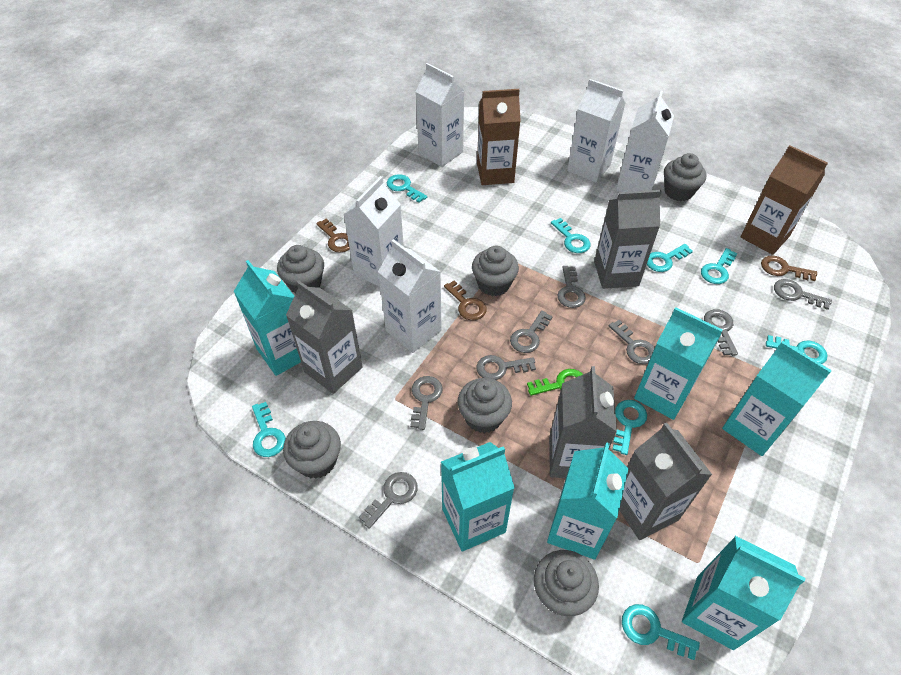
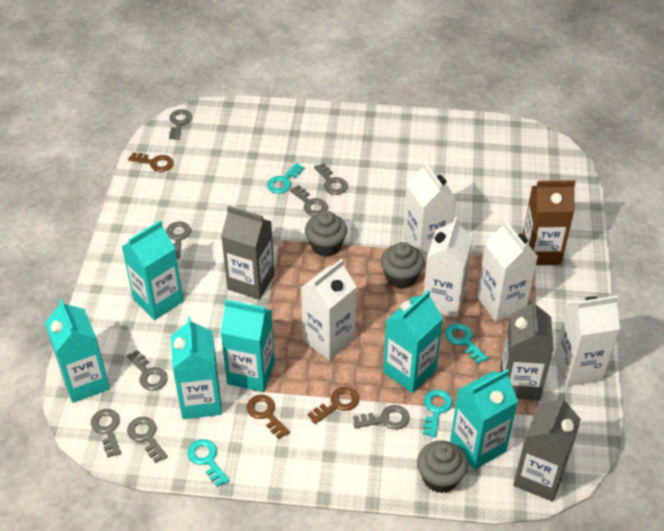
brown carton: [477,89,521,185] [741,145,828,255] = 2 -> [523,180,576,265] = 1
green key: [527,369,583,396] = 1 -> none = 0
grey carton: [286,280,363,394] [549,366,617,478] [594,190,662,289] [619,423,712,540] = 4 -> [221,206,274,300] [500,298,554,400] [513,395,581,502] = 3
grey cupcake: [277,245,324,294] [283,421,341,479] [457,378,512,433] [472,246,519,296] [534,550,599,616] [664,153,706,201] = 6 -> [305,211,347,257] [381,242,424,289] [417,440,468,493] = 3
turquoise key: [252,402,286,457] [387,174,427,203] [551,218,591,253] [612,400,647,455] [622,604,700,660] [647,244,693,272] [701,248,737,284] [766,335,827,364] = 8 -> [187,439,230,487] [267,163,304,194] [423,389,453,437] [445,323,488,364] = 4

